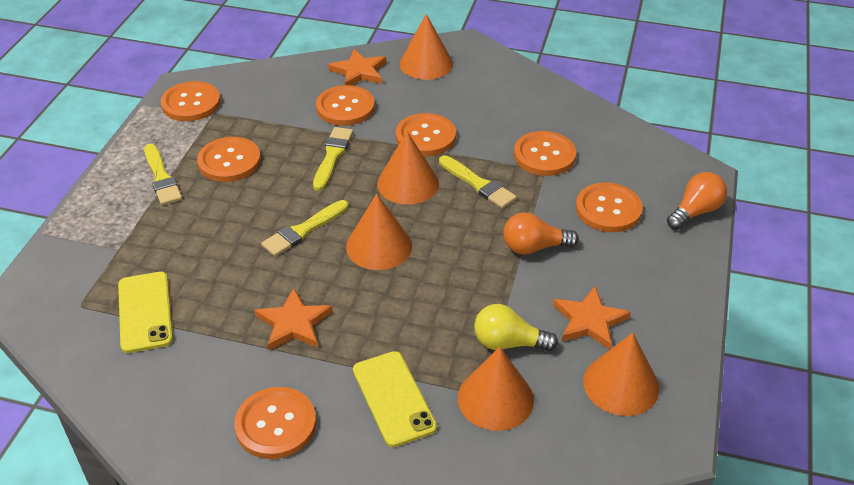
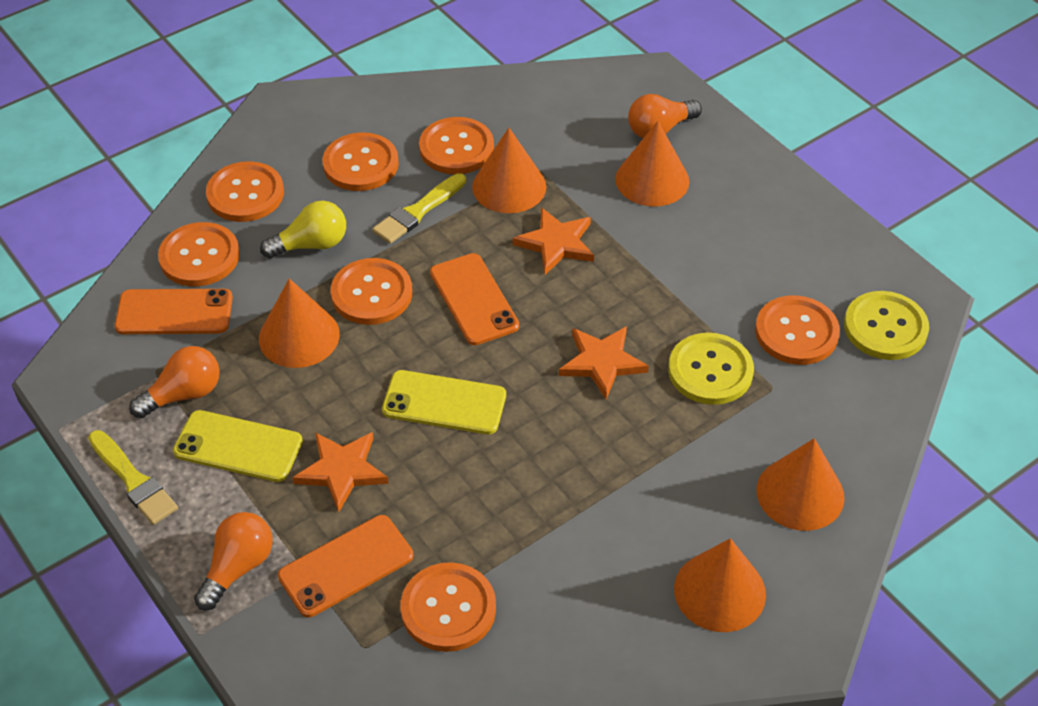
orange light bulb: [503,212,579,255] [667,172,727,230] = 2 -> [129,346,220,418] [194,512,273,611] [628,94,702,139] = 3
orange phone: none = 0 -> [115,289,233,334] [278,515,413,617] [430,253,519,345] = 3
yellow brush: [144,144,182,205] [261,200,348,256] [313,127,353,191] [439,155,517,209] = 4 -> [88,430,178,525] [372,173,466,244] = 2
yellow button: none = 0 -> [668,333,754,405] [844,291,929,360] = 2

